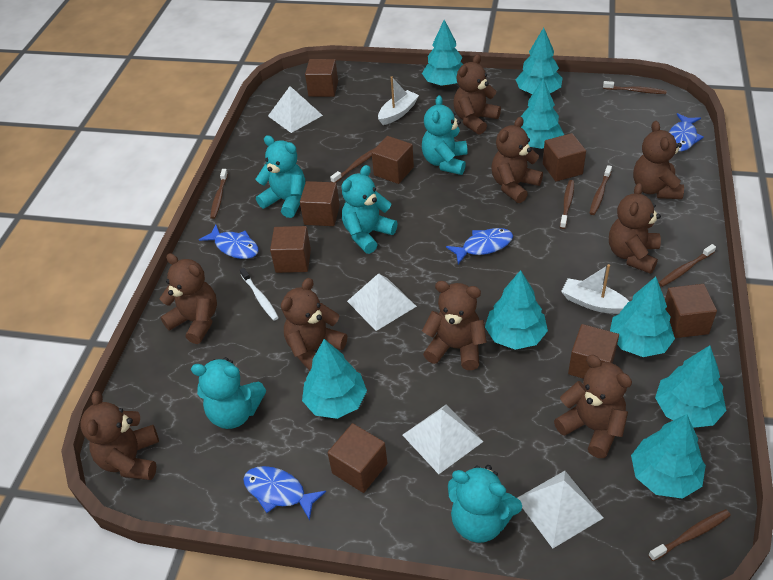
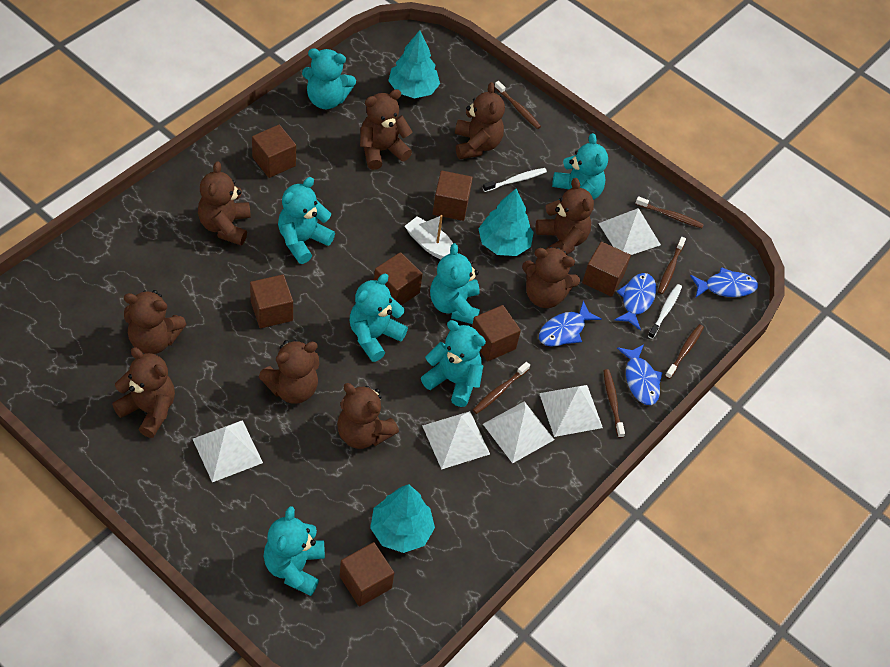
brown cube: [270,226,311,273] [300,181,340,226] [305,59,338,97] [327,423,387,493] [372,136,414,184] [543,133,586,181] [568,324,619,379] [665,284,717,338] = 8 -> [250,274,293,328] [252,125,296,178] [340,542,394,607] [374,252,423,305] [432,171,473,221] [472,305,521,361] [582,242,631,297] = 7
brown toothbrush: [210,169,228,219] [330,148,375,182] [560,180,574,229] [590,165,612,215] [603,81,667,94] [648,509,731,561] [659,244,716,287] = 7 -> [473,362,530,414] [495,81,541,129] [603,369,625,438] [636,196,704,228] [658,237,686,294] [665,324,704,379] = 6
turquoise teddy bear: [191,357,266,429] [255,135,305,218] [341,165,398,254] [422,95,468,175] [448,465,522,543] = 5 -> [264,506,325,596] [278,177,335,264] [302,48,356,109] [350,274,408,362] [421,320,486,407] [430,243,480,324] [552,133,608,200] = 7
turquoise tree: [302,339,367,419] [422,20,464,86] [485,270,548,350] [515,27,562,94] [521,78,564,149] [610,277,675,357] [631,414,706,499] [655,345,726,428] = 8 -> [370,484,435,553] [388,30,440,98] [478,188,534,256] = 3
white boat: [378,76,419,125] [561,264,630,314] = 2 -> [405,215,453,259] = 1
white pyramid: [268,86,323,133] [347,273,417,331] [403,405,483,474] [517,471,603,549] = 4 -> [193,420,263,482] [422,411,490,470] [483,401,554,463] [539,385,603,437] [598,208,661,255] = 5
white toothbrush: [240,268,279,321] = 1 -> [483,168,547,192] [648,284,682,339] = 2

